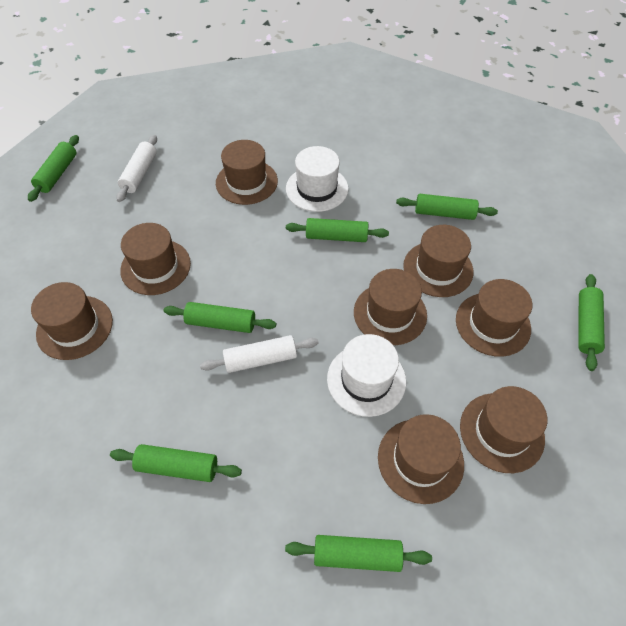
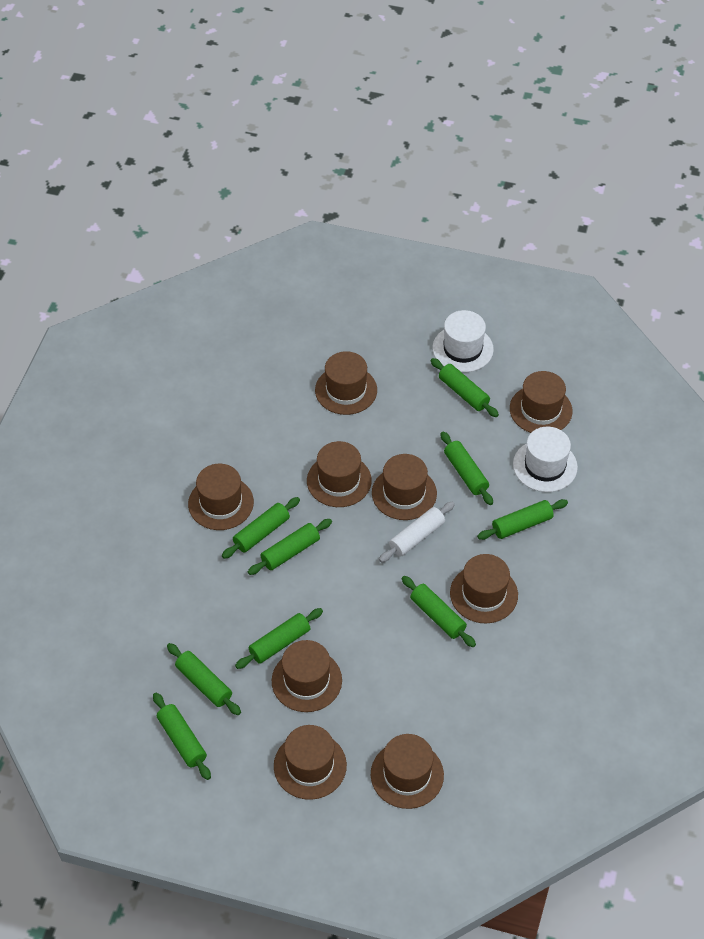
brown hat: [31,282,113,360] [120,223,191,295] [216,140,278,205] [354,269,427,345] [378,414,464,504] [403,225,473,297] [456,279,532,357] [460,386,547,473] = 8 -> [188,464,254,530] [272,640,342,712] [274,725,347,800] [307,441,372,507] [315,351,377,415] [371,734,444,809] [372,454,437,520] [450,554,518,623] [510,371,573,433] = 9
green rolling pin: [28,135,79,202] [110,444,242,482] [164,302,276,333] [285,535,432,572] [286,218,389,242] [396,194,498,220] [578,274,605,371] = 7 -> [153,693,211,780] [167,643,241,715] [222,497,300,559] [235,608,323,669] [248,519,332,575] [402,576,476,647] [431,358,499,417] [440,431,493,505] [477,499,568,540] = 9
white rolling pin: [116,135,157,202] [200,335,319,373] = 2 -> [379,502,455,563] = 1

